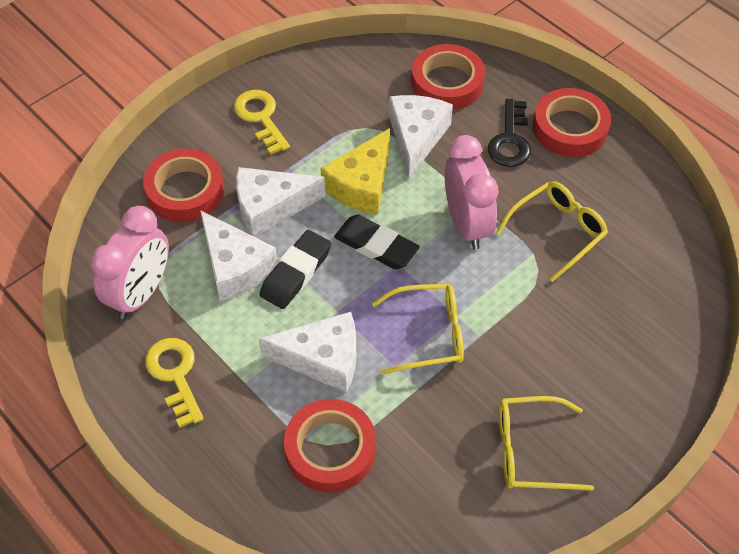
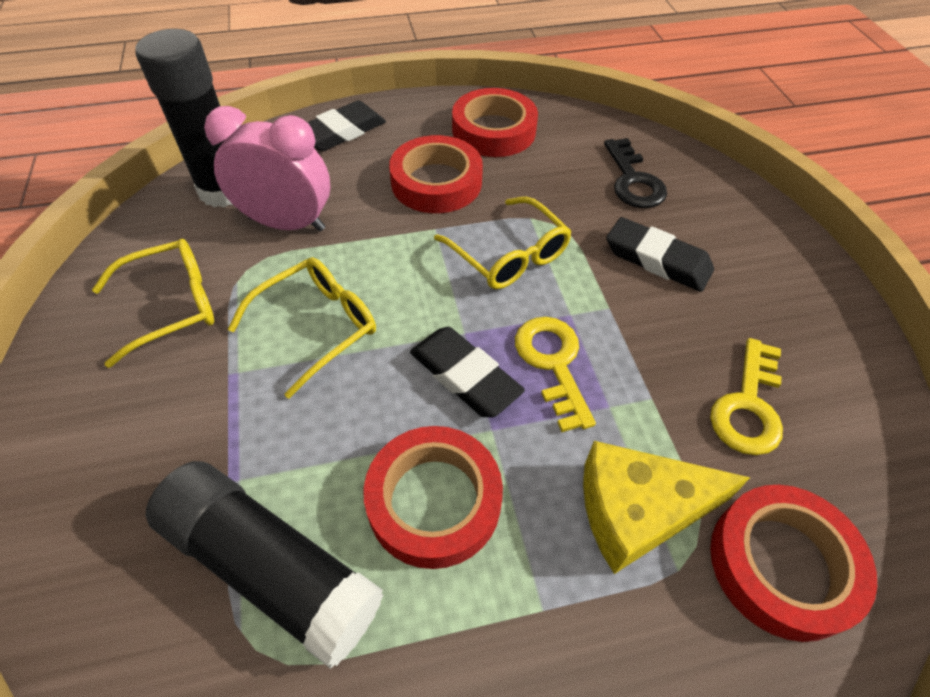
black eraser: [259,230,331,309] [334,215,420,269] = 2 -> [307,101,386,151] [410,327,525,417] [606,217,714,292] = 3
black glue stick: none = 0 -> [135,29,233,207] [146,461,383,669] = 2
pink clock: [90,206,169,319] [445,135,498,250] = 2 -> [204,106,330,231] = 1
white cheese: [200,210,278,301] [236,167,326,237] [258,312,356,393] [389,95,453,179] = 4 -> none = 0

